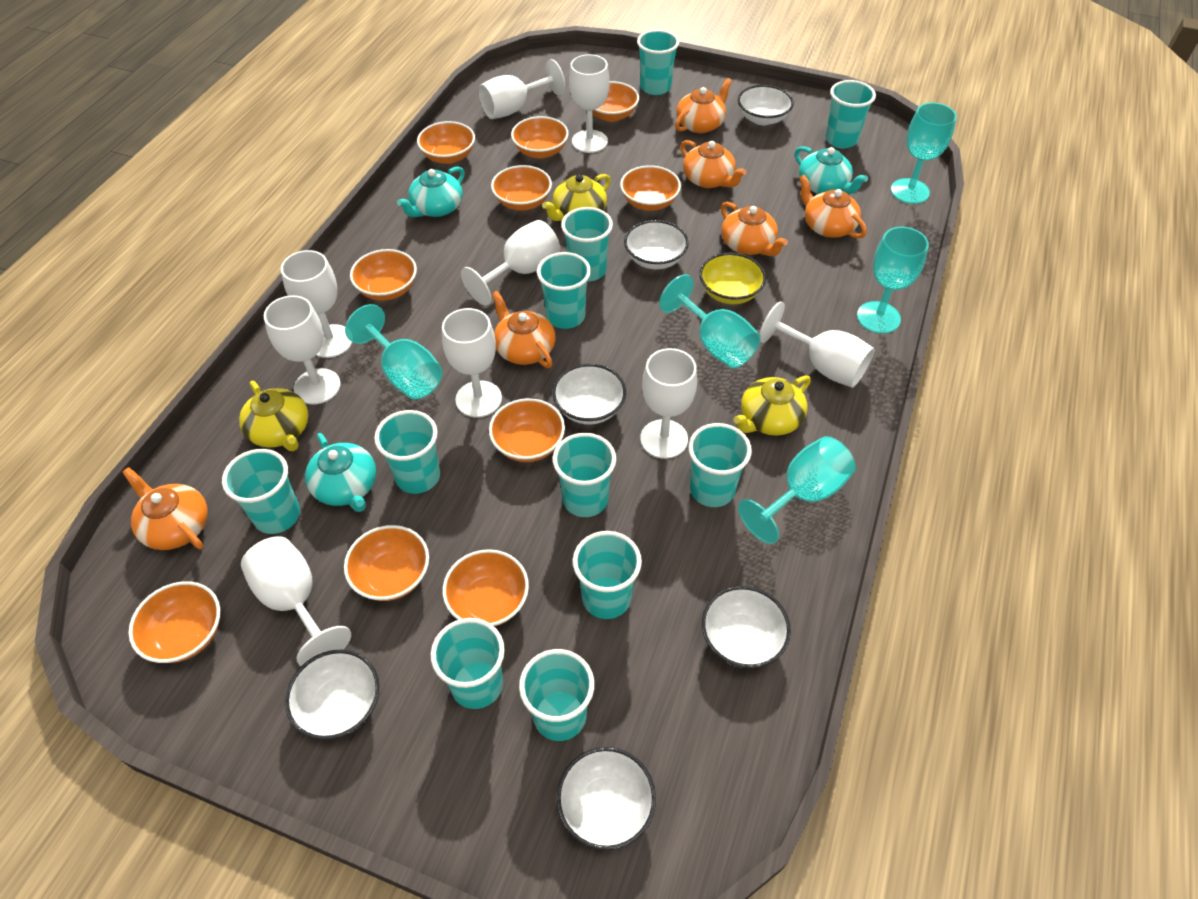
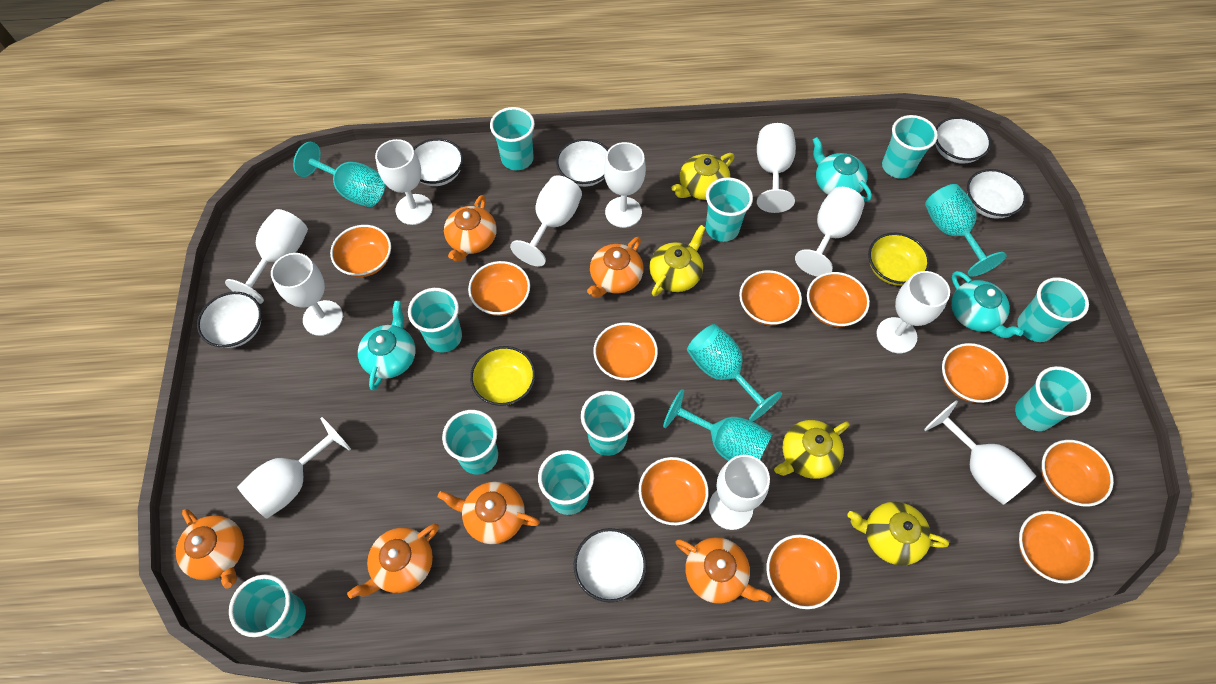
turquoise cup: [222,449,300,534] [374,410,440,494] [431,618,505,709] [519,649,594,741] [537,252,591,329] [553,433,616,517] [561,207,613,282] [573,531,642,619] [637,30,679,95] [688,423,752,507] [825,80,876,148] = 11 -> [229,574,306,638] [408,288,462,352] [442,410,498,474] [490,107,535,170] [538,450,594,515] [581,391,635,456] [706,177,753,242] [882,115,938,179] [1015,366,1091,431] [1017,277,1089,342] = 10
turquoise goblet: [345,304,443,399] [659,274,761,368] [738,436,856,544] [857,227,929,333] [891,103,957,204] = 5 -> [293,142,385,207] [663,389,772,461] [687,324,782,421] [925,184,1006,277] = 4
white goblet: [241,536,351,666] [264,295,341,405] [281,250,352,358] [442,308,502,417] [461,220,560,306] [478,59,565,119] [569,54,610,153] [640,348,697,459] [760,301,875,388] = 9 -> [225,209,308,304] [237,417,351,519] [271,253,343,336] [375,139,433,225] [510,175,582,267] [604,142,646,228] [709,455,770,530] [757,123,796,213] [795,187,864,277] [876,271,950,353] [924,400,1036,505] = 11
yellow bowl: [699,252,766,304] = 1 -> [470,346,535,406] [868,233,930,286] = 2
yellow teapot: [239,381,308,451] [542,174,611,221] [733,375,811,436] = 3 -> [649,225,706,297] [672,153,735,200] [774,420,849,479] [847,502,949,566] = 4

